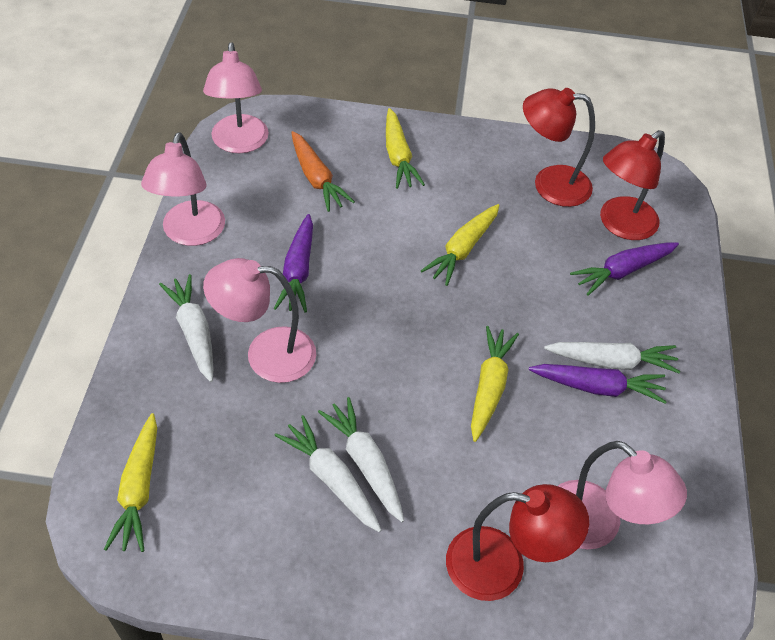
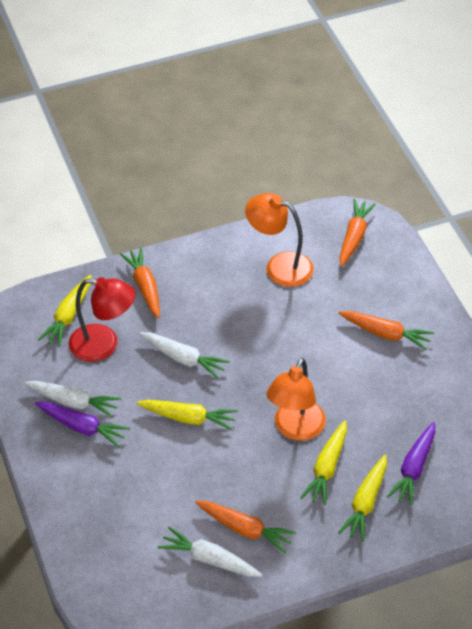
orange carrot: [291,131,355,212] = 1 -> [120,247,160,318] [195,501,297,553] [339,199,376,266] [339,311,434,350] = 4
orange lamp: none = 0 -> [245,193,313,287] [267,358,326,441] = 2
pink lamp: [141,132,225,246] [203,42,269,154] [203,258,316,383] [558,441,687,549] = 4 -> none = 0
purple carrot: [274,214,313,312] [529,364,667,404] [570,242,679,295] = 3 -> [35,402,130,447] [387,422,435,506] = 2
red lamp: [446,484,589,601] [523,88,595,207] [600,130,665,240] = 3 -> [69,277,135,362] = 1
white carrot: [159,274,213,382] [274,415,382,532] [318,397,404,522] [544,342,680,373] = 4 -> [24,381,121,418] [139,332,230,379] [158,527,262,577] = 3

